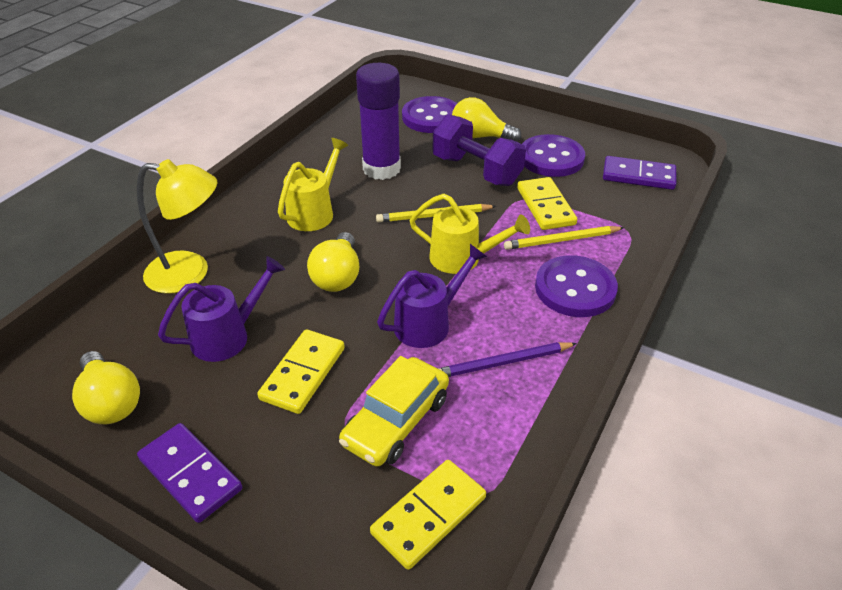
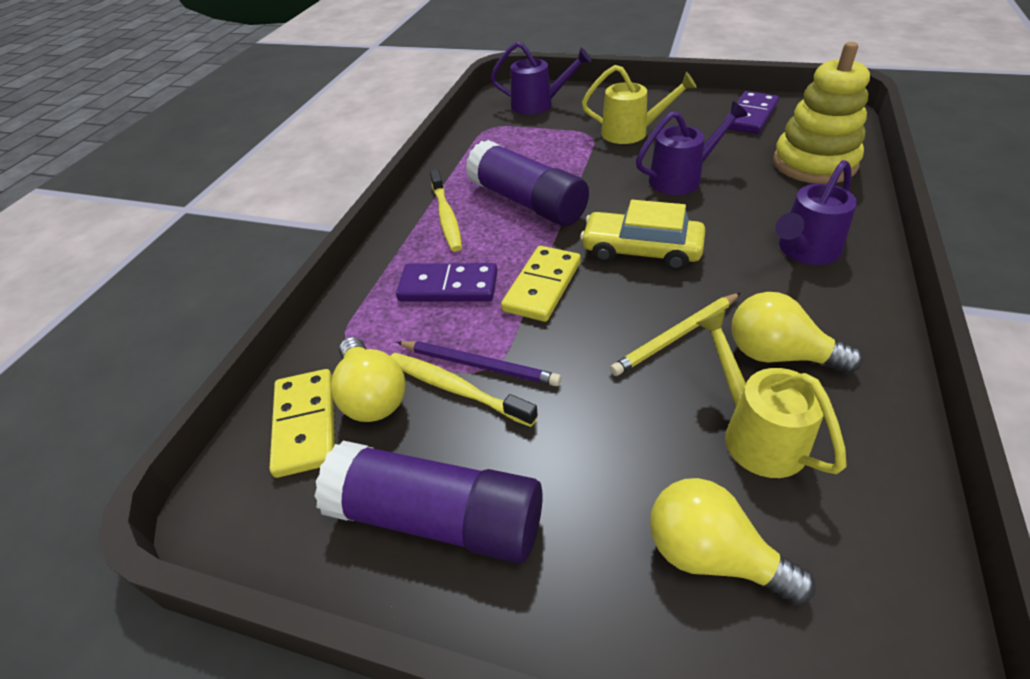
purple button: [402,96,457,133] [522,134,585,177] [535,255,618,317] = 3 -> none = 0
purple dumbbell: [433,114,526,186] = 1 -> none = 0
purple glue stick: [356,63,401,180] = 1 -> [314,441,543,563] [466,140,589,226] = 2
purple watering can: [158,256,285,362] [377,244,487,348] = 2 -> [490,42,591,115] [636,101,748,195] [775,160,857,265] = 3
yellow domino: [258,329,345,414] [370,460,486,570] [517,177,577,230] = 3 -> [269,369,335,478] [501,246,581,322] = 2
yellow lamp: [137,159,217,294] = 1 -> none = 0
yellow pencil: [376,204,496,223] [504,226,624,250] = 2 -> [610,293,740,376] = 1
yellow stacking toy: none = 0 -> [773,42,870,184] = 1
yellow toothbrush: none = 0 -> [391,353,538,427] [430,170,462,252] = 2

